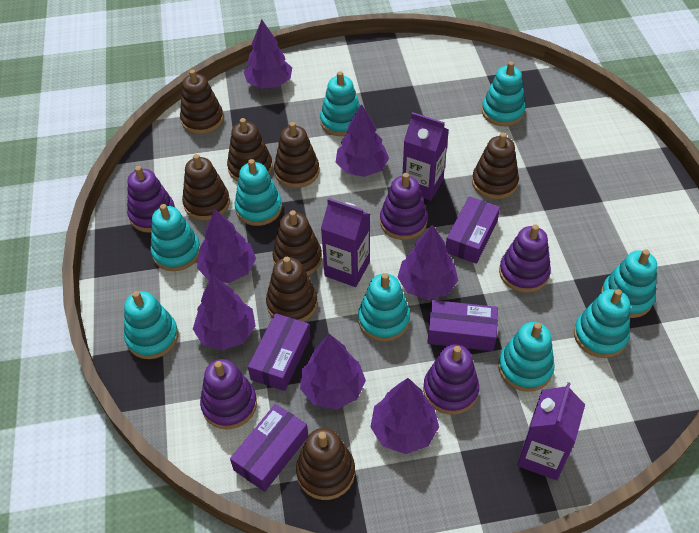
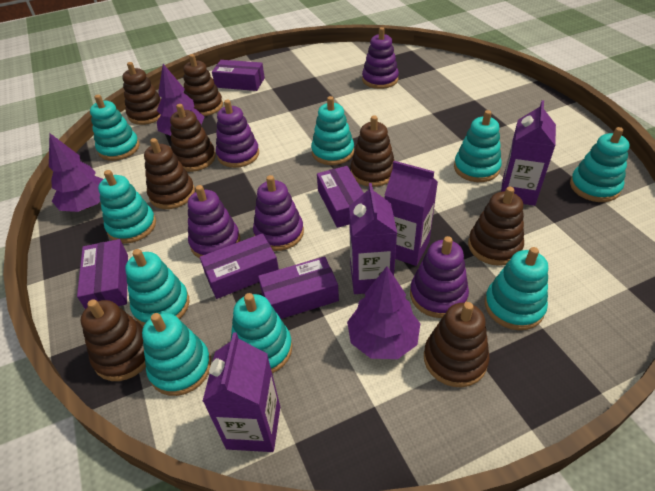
purple box: [230,404,308,492] [248,313,310,391] [427,300,498,351] [446,196,500,264] = 4 -> [77,239,128,309] [200,233,279,299] [212,60,265,91] [258,256,339,319] [317,166,364,228] = 5
purple carton: [321,198,370,287] [403,112,449,201] [517,382,585,480] = 3 -> [202,332,280,452] [349,183,397,294] [384,161,438,266] [501,100,556,206] = 4
purple tree: [193,275,256,350] [197,209,256,283] [244,19,292,89] [300,334,366,410] [336,104,389,177] [371,378,439,454] [397,225,458,300] = 7 -> [49,133,103,212] [157,64,204,136] [347,266,420,359] = 3

